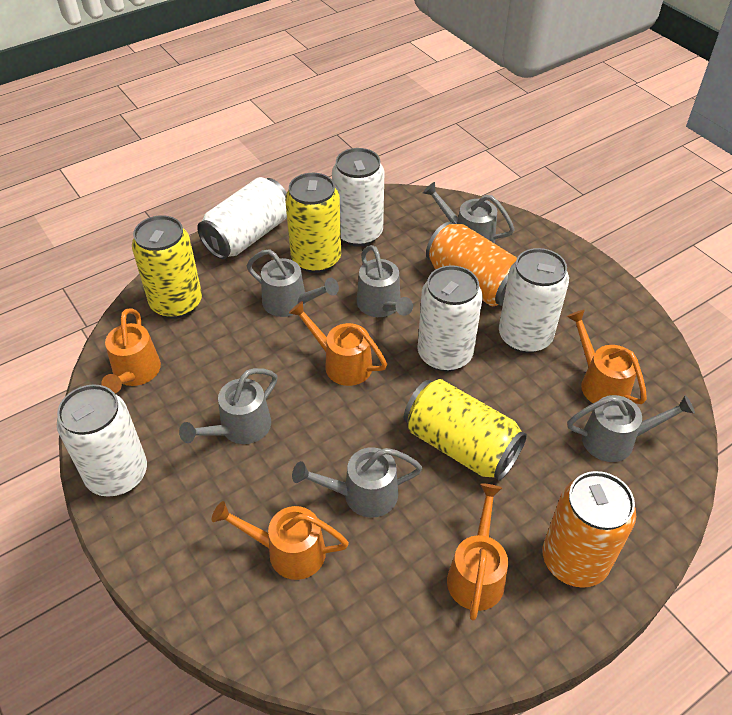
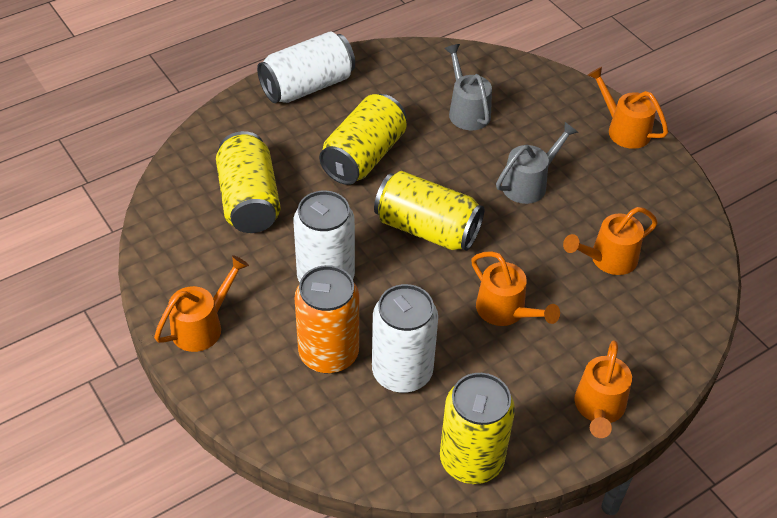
grey watering can: [179,368,278,444] [247,249,339,317] [292,447,422,518] [357,245,413,317] [423,182,515,244] [567,395,695,462] = 6 -> [444,44,492,130] [496,122,578,204] = 2
orange can: [426,222,517,306] [543,471,636,588] = 2 -> [294,265,359,374] = 1
white can: [57,384,147,497] [197,177,287,259] [332,148,385,247] [417,265,483,372] [499,248,569,353] = 5 -> [257,32,355,103] [293,190,355,282] [372,284,438,393] = 3
yellow can: [132,215,202,319] [285,173,341,273] [404,379,527,481] = 3 -> [216,131,281,233] [319,94,407,185] [374,171,484,251] [440,373,515,484] = 4

